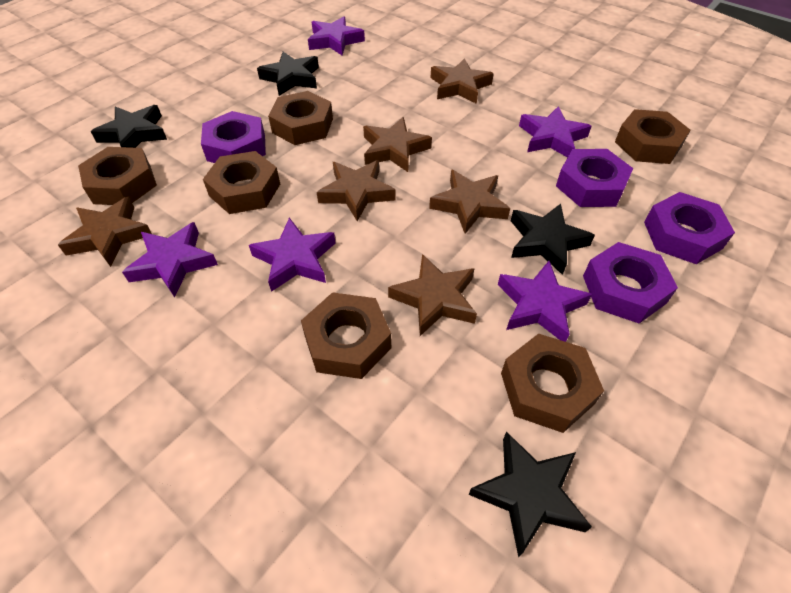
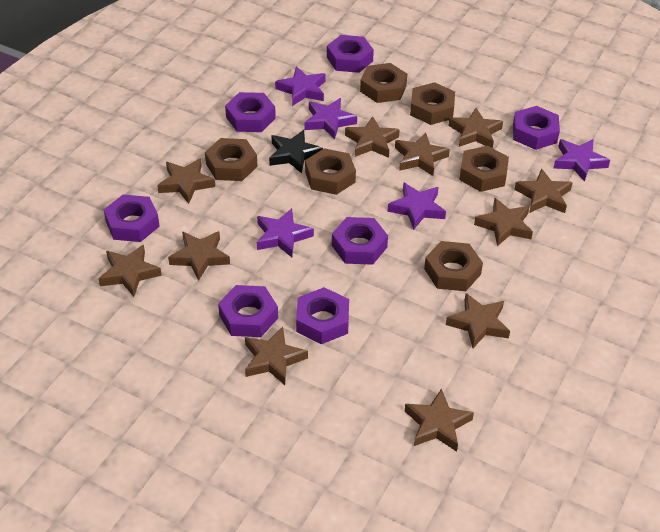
black star: [91,105,167,148] [257,52,319,96] [469,431,592,558] [511,204,595,275] = 4 -> [269,130,323,174] = 1
brown star: [58,197,152,267] [317,160,396,221] [363,117,432,172] [388,254,477,336] [429,170,510,234] [430,58,494,104] = 6 -> [98,245,162,297] [157,158,215,204] [168,231,230,281] [245,327,308,385] [345,116,400,158] [395,132,450,176] [405,388,474,452] [446,293,510,348] [449,108,503,148] [474,198,533,246] [514,168,573,213] = 11
purple nut: [201,111,266,163] [556,149,633,207] [583,242,678,323] [644,192,735,264] = 4 -> [104,195,160,242] [218,285,278,337] [225,92,276,132] [296,287,349,344] [327,35,374,73] [332,217,388,265] [513,106,560,150] = 7

